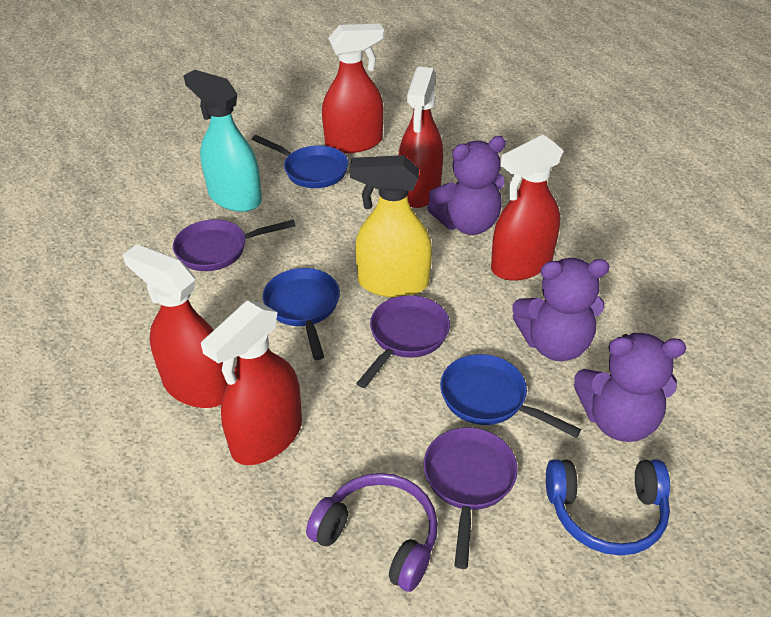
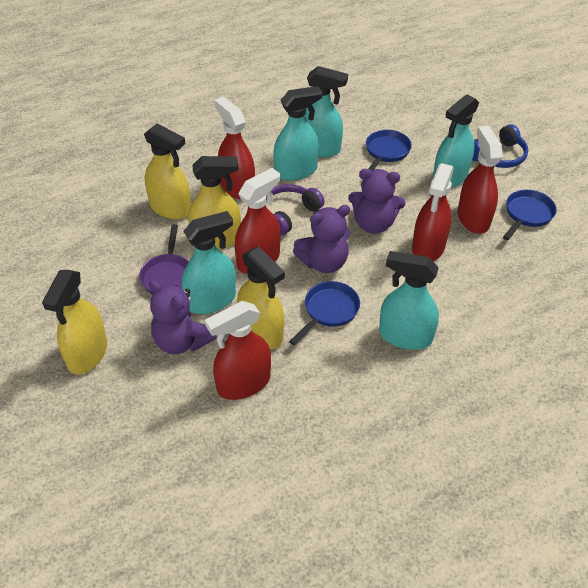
purple pan: [173,219,295,271] [356,295,450,388] [423,427,518,569] = 3 -> [139,224,189,294] = 1
turquoise spray bottle: [183,70,262,212] = 1 -> [182,211,236,314] [273,86,322,181] [305,66,348,157] [379,251,439,350] [433,95,479,188] = 5
yellow spray bottle: [350,155,432,297] = 1 -> [42,270,107,375] [144,124,191,219] [188,156,241,249] [237,247,285,349] = 4

